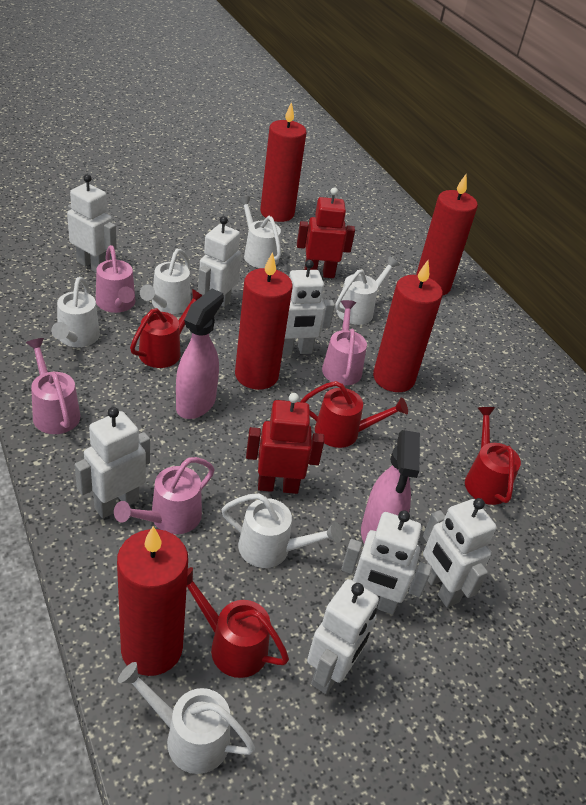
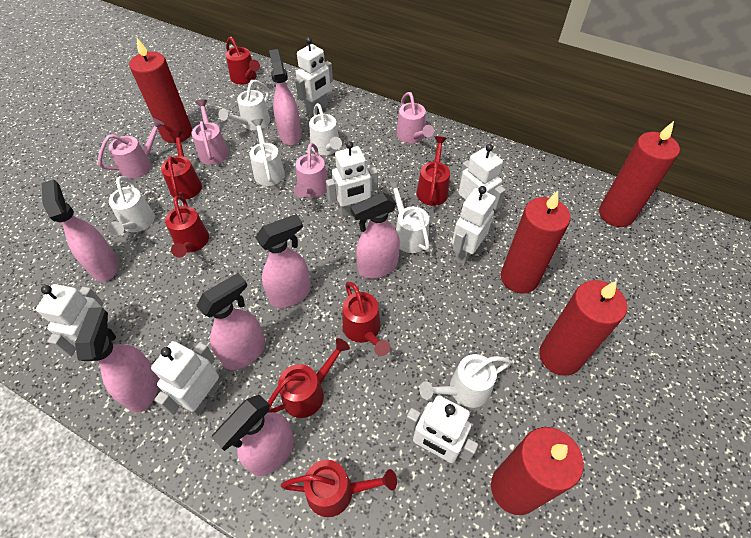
pink spray bottle: [176,289,224,419] [361,430,420,543] = 2 -> [42,180,118,282] [75,307,159,412] [196,273,265,370] [211,395,294,476] [255,214,311,308] [269,49,302,146] [351,192,400,279] = 7
red robot: [246,393,324,494] [297,188,355,278] = 2 -> none = 0
red watering can: [130,289,203,368] [187,567,289,678] [300,381,408,448] [465,407,521,505] = 4 -> [161,131,202,200] [165,195,209,258] [226,37,260,85] [268,338,350,418] [281,460,397,517] [342,281,391,356] [417,136,450,206] = 7

